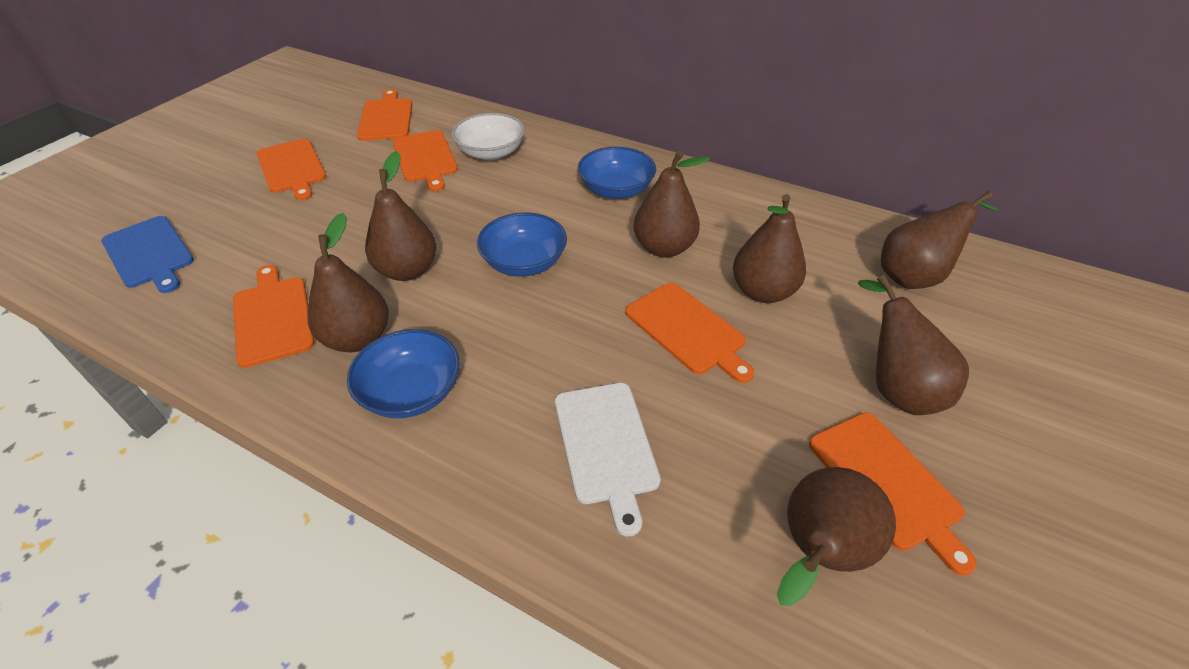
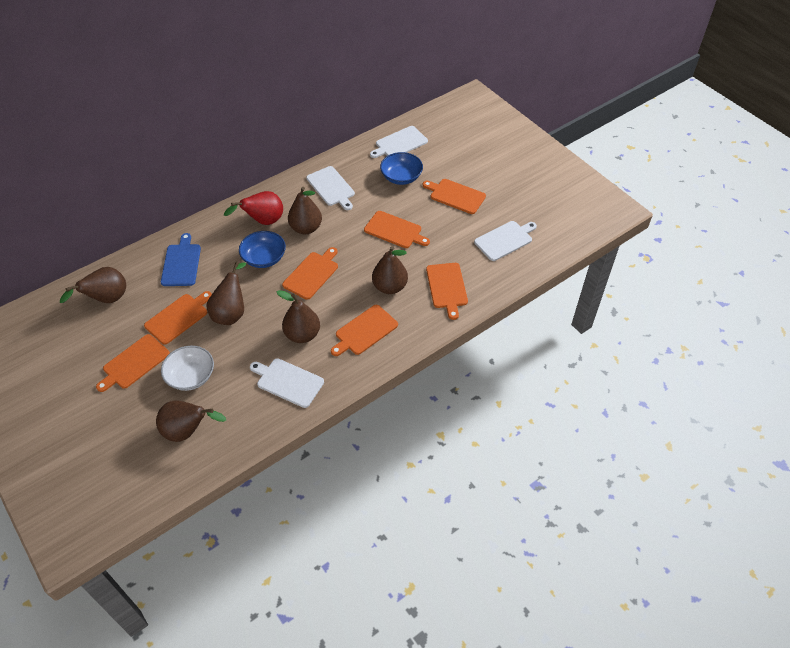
blue bowl: [347,329,460,418] [477,212,567,277] [578,147,656,199] = 3 -> [239,231,286,268] [380,152,423,185] = 2
brown pear: [307,213,389,352] [365,151,436,281] [634,151,710,257] [733,194,806,303] [777,467,896,606] [858,275,969,415] [881,191,999,289] = 7 -> [60,267,126,303] [156,401,226,442] [206,262,246,325] [277,290,320,343] [288,187,322,234] [372,246,408,294] = 6
orange cutting board: [233,265,315,368] [257,139,326,200] [357,89,412,141] [392,130,458,191] [625,283,754,383] [809,412,977,576] = 6 -> [96,334,170,392] [144,291,212,344] [282,247,338,300] [331,305,398,356] [364,211,430,248] [423,179,486,214] [426,263,468,320] = 7
red pear: none = 0 -> [224,191,283,225] = 1
white cutting board: [555,383,661,536] = 1 -> [250,358,324,408] [306,166,355,210] [370,126,428,158] [474,221,537,261] = 4

